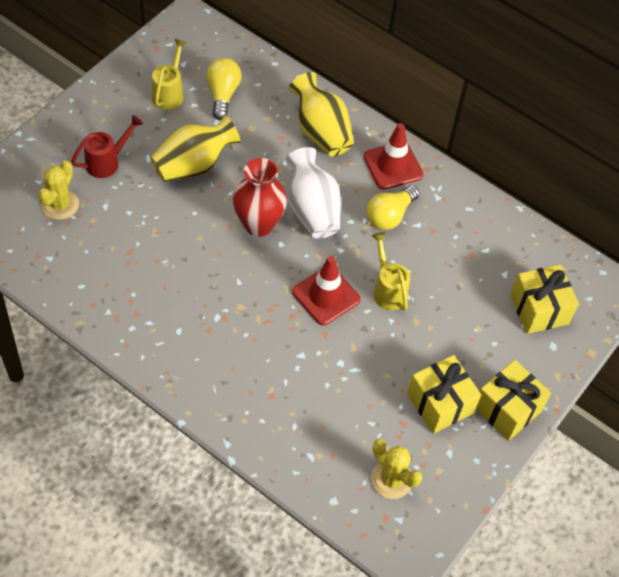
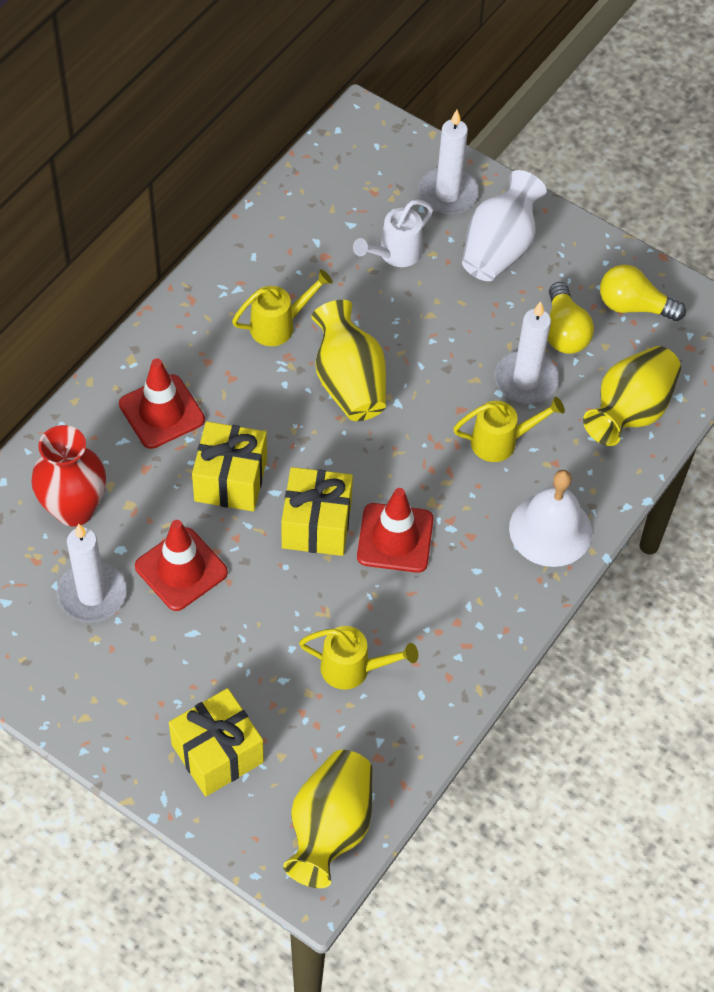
red traffic cone: [292,256,361,325] [363,123,423,190] = 2 -> [119,358,205,449] [135,520,228,611] [357,488,434,573] = 3
red watering can: [71,115,143,178] = 1 -> none = 0
white bell: none = 0 -> [509,470,592,567] = 1
white candle: none = 0 -> [57,523,127,622] [418,110,479,215] [495,301,559,404] = 3
white watering can: none = 0 -> [353,199,433,267] = 1
yellow cactus: [38,160,79,220] [371,439,422,499] = 2 -> none = 0
yellow vase: [150,115,241,182] [289,72,354,157] = 2 -> [283,750,373,888] [311,300,386,421] [583,346,681,446] = 3
yellow watering can: [152,39,187,110] [371,232,410,311] = 2 -> [232,269,333,346] [299,626,418,690] [453,397,565,462] = 3

